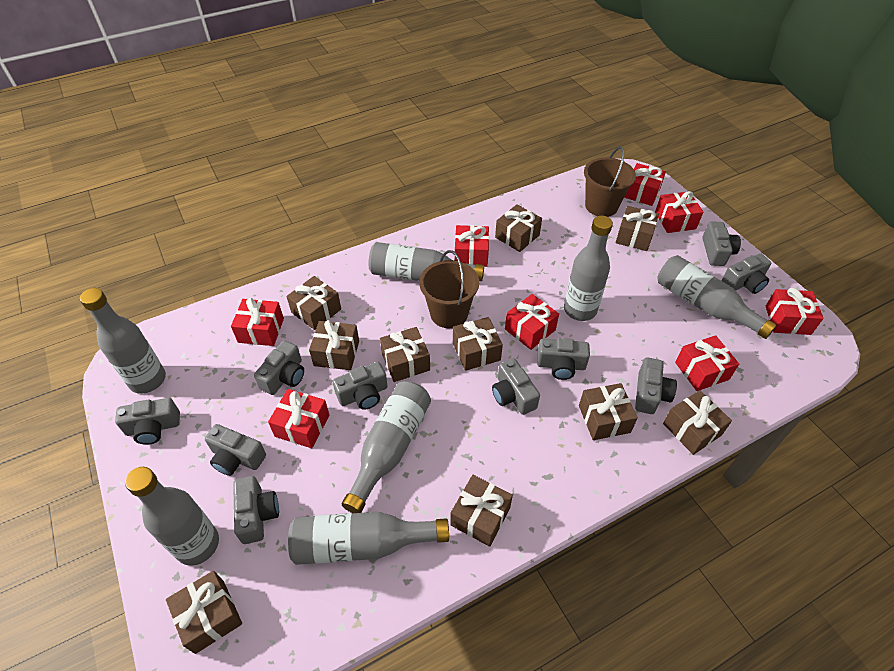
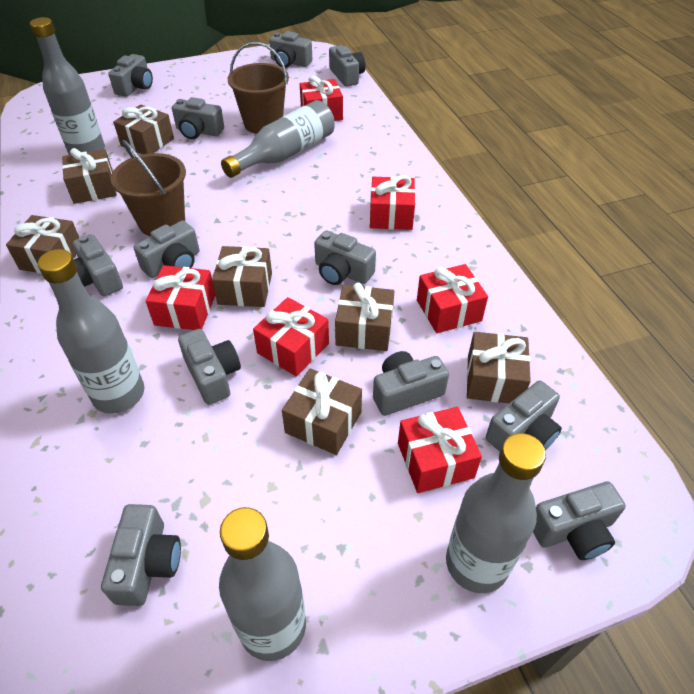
brown gift: [166,571,242,654] [286,276,341,330] [309,320,359,370] [380,327,430,382] [450,475,513,547] [453,317,503,371] [495,204,542,252] [579,383,638,440] [616,206,659,251] [663,390,732,455] = 10 -> [6,215,79,274] [62,148,117,204] [113,105,174,155] [212,246,272,307] [282,368,362,455] [335,283,394,351] [467,332,531,403] = 7
grey bottle: [80,288,166,394] [125,467,219,566] [288,512,449,565] [342,381,431,513] [368,242,484,281] [564,216,613,321] [657,255,777,339] = 7 -> [30,17,105,155] [38,249,144,414] [219,507,306,661] [221,100,335,178] [446,433,546,593] = 5
grey camera: [115,398,180,445] [205,424,266,476] [233,476,279,544] [254,340,304,395] [333,362,388,410] [492,358,540,415] [537,338,590,380] [635,357,677,414] [702,221,741,266] [721,253,771,294] = 10 -> [72,234,123,296] [101,504,181,606] [108,54,153,97] [134,221,199,278] [172,97,224,139] [178,329,241,405] [269,31,312,68] [314,231,376,285] [329,45,366,87] [373,351,449,416] [486,380,562,452] [533,481,626,560] = 12
red gift: [231,298,284,346] [268,389,329,448] [455,225,489,267] [505,294,559,350] [624,163,666,206] [655,191,703,233] [675,335,739,391] [766,288,824,335] = 8 -> [145,265,215,330] [253,297,329,377] [300,76,343,121] [370,175,415,230] [398,407,482,493] [417,264,488,333] = 6

